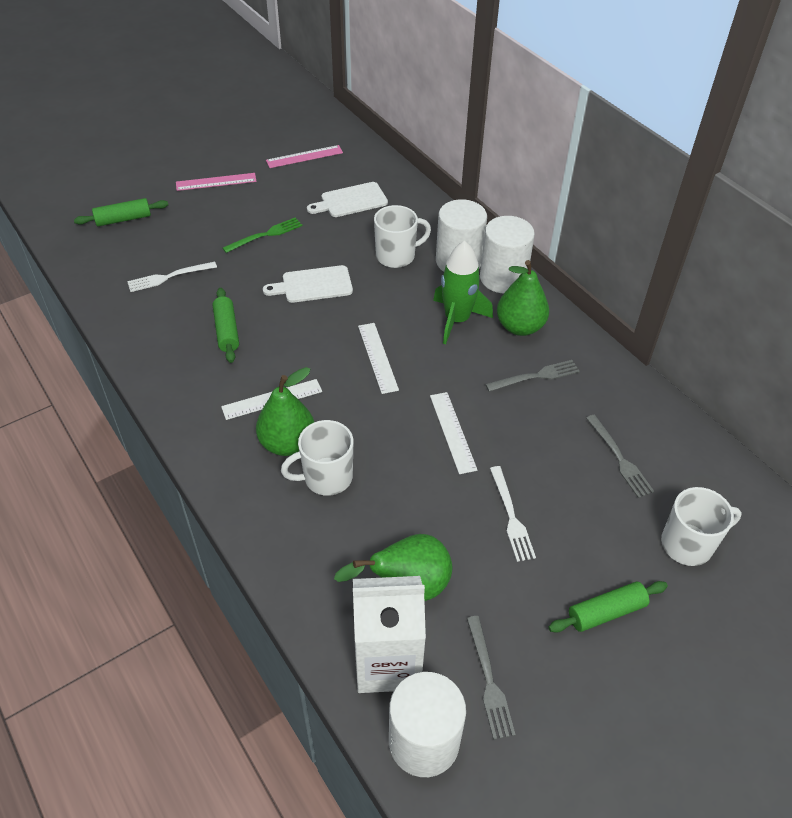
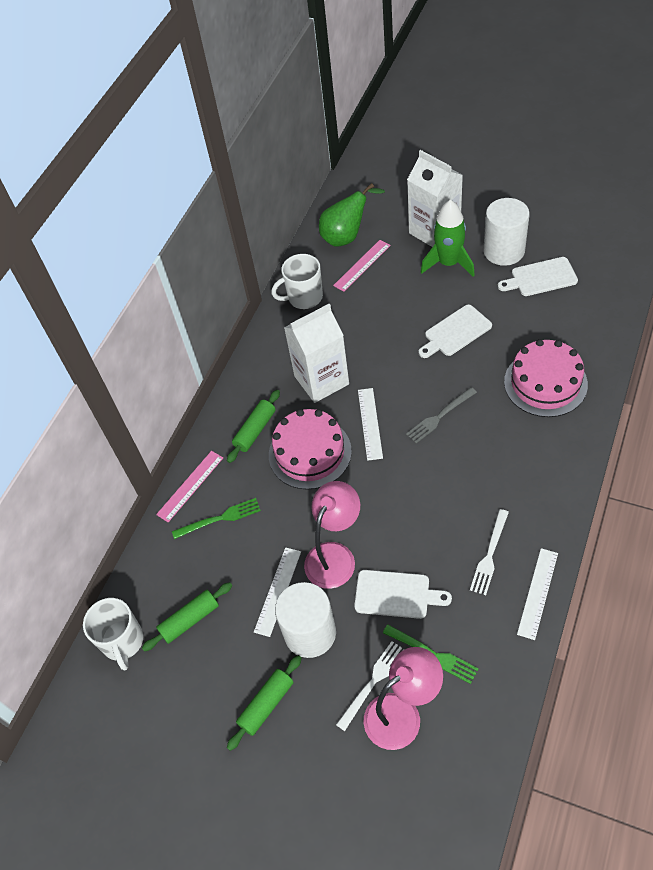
green fork: [223,218,302,253] = 1 -> [172,498,261,539] [383,625,478,684] = 2
green pear: [256,367,314,456] [334,534,452,601] [497,260,549,336] = 3 -> [319,183,385,247] = 1
grey fork: [467,616,516,740] [485,360,580,392] [586,415,654,498] = 3 -> [406,387,477,444] = 1
pink cake: none = 0 -> [269,409,352,490] [504,339,588,417] = 2
pink lamp: none = 0 -> [304,481,360,589] [364,647,443,750] = 2
white carton: [353,576,426,693] = 1 -> [284,304,349,403] [407,150,463,247] = 2
white cutting board: [263,265,353,303] [307,182,388,217] = 2 -> [354,570,452,619] [419,305,492,358] [498,257,578,296] = 3
white cylinder: [389,672,466,777] [436,199,487,272] [480,216,535,293] = 3 -> [275,582,336,658] [483,198,530,266] = 2
white mug: [281,420,354,496] [374,205,431,268] [661,487,742,566] = 3 -> [83,598,143,671] [271,254,323,309] = 2

